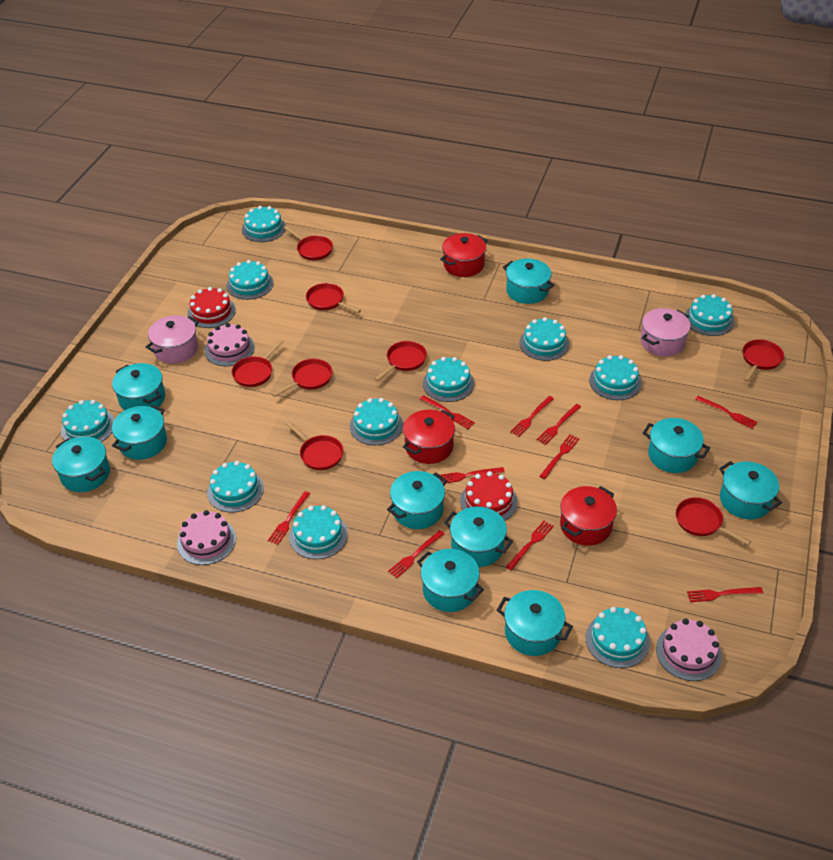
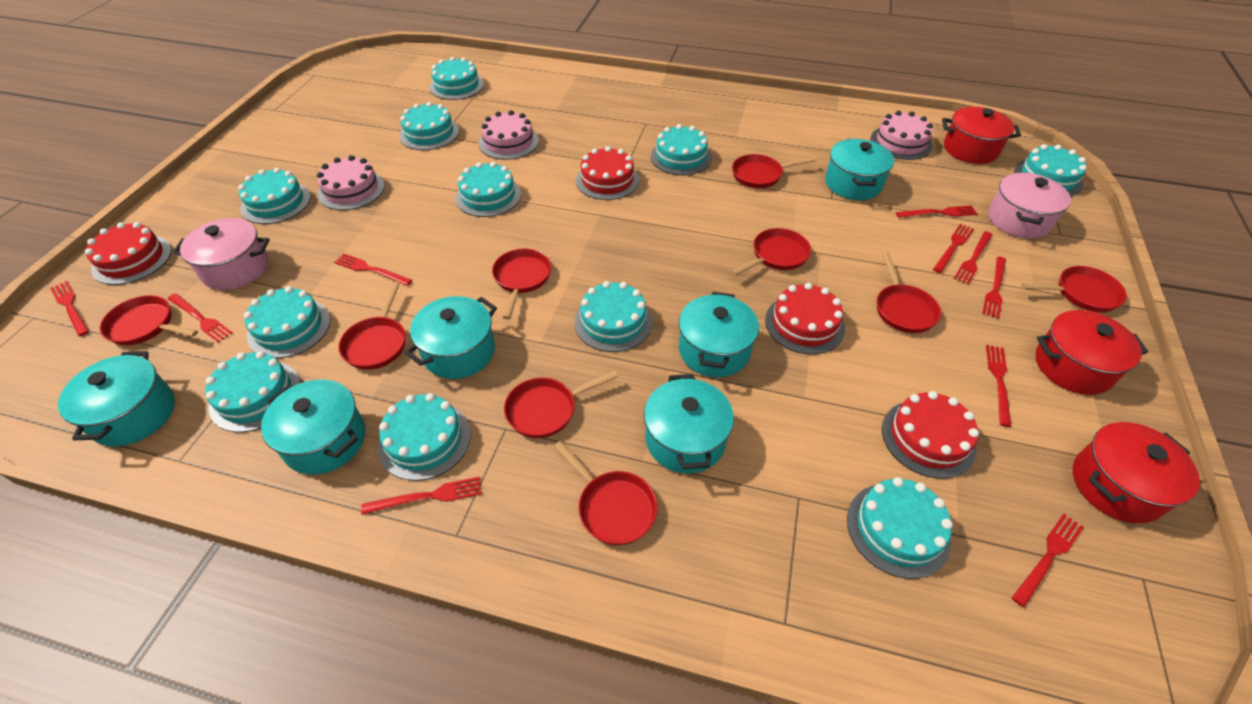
red cake: [187,287,236,328] [460,471,518,521] = 2 -> [85,222,172,285] [576,146,639,200] [765,283,845,354] [882,391,979,479] = 4
red pan: [231,339,284,387] [272,359,333,397] [284,226,333,260] [286,421,344,470] [306,283,361,313] [374,341,427,381] [676,497,751,545] [742,339,784,382] = 8 -> [100,295,198,345] [339,282,406,370] [492,249,551,319] [504,371,618,438] [554,441,658,545] [731,228,811,276] [732,154,817,188] [877,252,941,333] [1021,266,1127,312] = 9
turquoise pot: [52,437,110,492] [112,363,165,410] [112,405,167,460] [387,471,447,529] [417,549,484,612] [444,507,513,567] [497,590,573,656] [503,259,555,304] [643,418,710,473] [719,461,782,519] = 10 -> [58,351,175,446] [261,380,365,475] [405,296,497,379] [644,374,734,474] [679,292,759,377] [825,139,894,200] = 6

